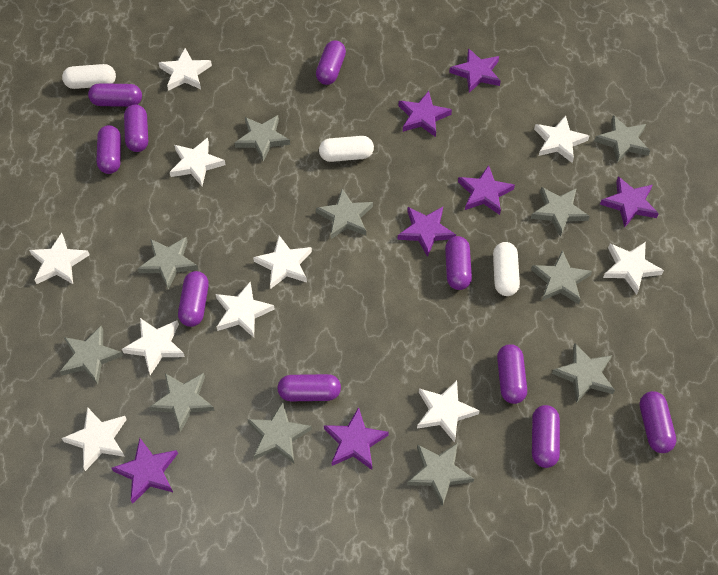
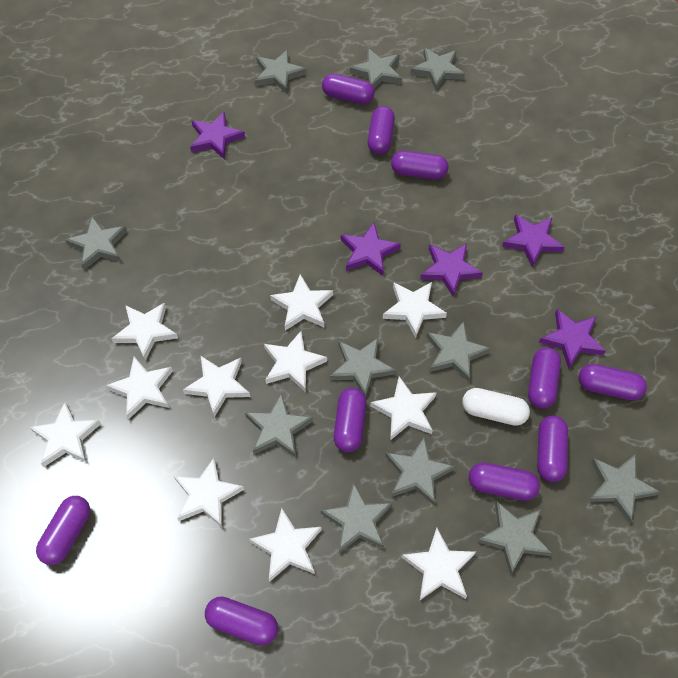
purple star: [111,438,178,504] [324,407,389,470] [397,207,456,257] [399,91,452,137] [449,48,501,93] [458,165,515,215] [600,177,659,227] = 7 -> [190,112,245,159] [341,223,401,276] [420,243,483,297] [502,214,565,267] [539,309,606,369] = 5
white capsule: [62,64,116,89] [319,136,374,162] [493,242,520,296] = 3 -> [462,388,530,426] = 1
white star: [29,233,90,284] [61,407,127,471] [122,318,185,375] [159,48,212,91] [170,138,226,186] [215,281,275,338] [253,235,312,288] [417,380,480,442] [534,115,589,163] [603,242,664,295] = 10 -> [30,402,101,467] [106,357,173,420] [111,302,178,361] [174,458,244,527] [183,356,250,417] [249,508,322,582] [264,331,327,392] [270,274,333,331] [370,376,437,440] [383,282,447,338] [402,528,476,601] = 11

